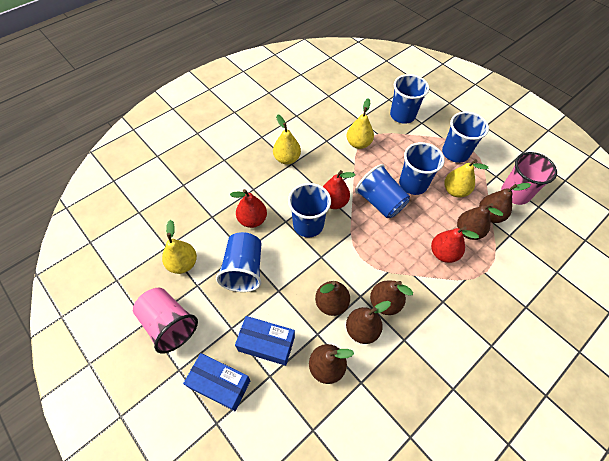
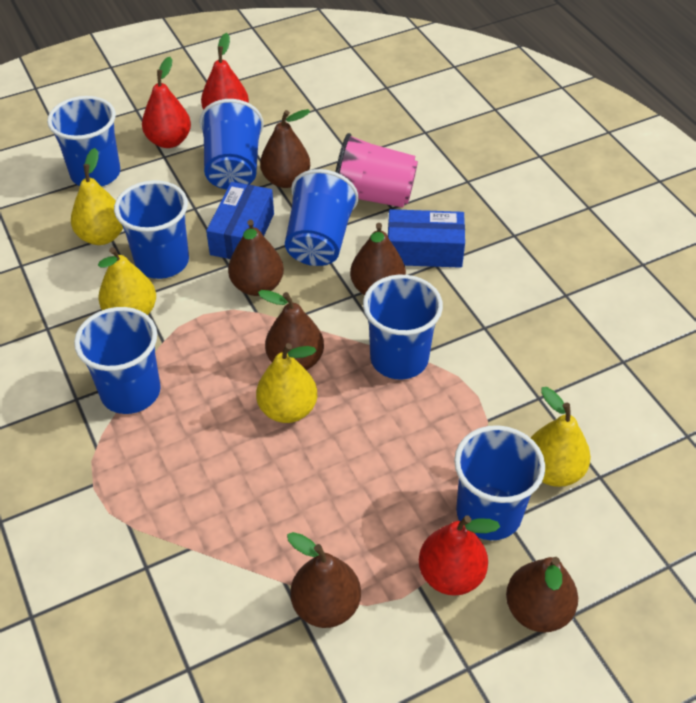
blue cup: [216,232,261,292] [288,183,331,237] [355,164,410,218] [390,74,429,124] [399,142,445,195] [442,112,489,163] = 6 -> [47,96,120,187] [74,307,161,414] [114,180,189,279] [199,99,264,189] [285,169,358,266] [363,275,443,379] [454,425,545,540] = 7
pink cup: [133,288,198,354] [501,152,557,205] = 2 -> [335,133,418,207] = 1

